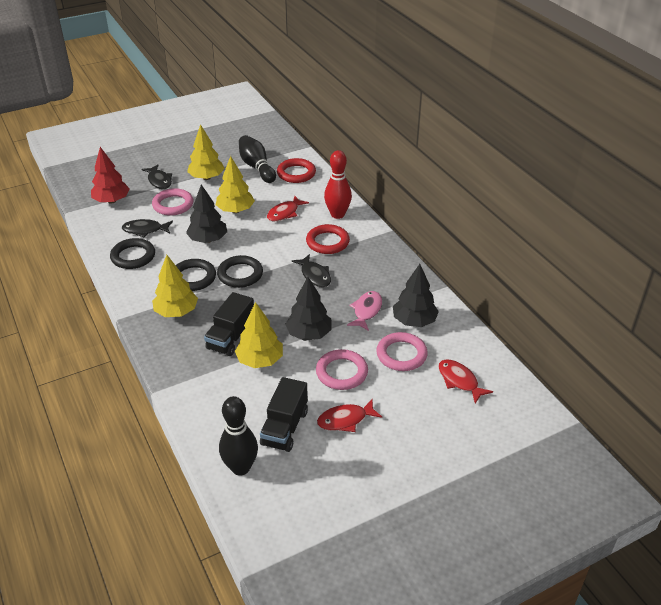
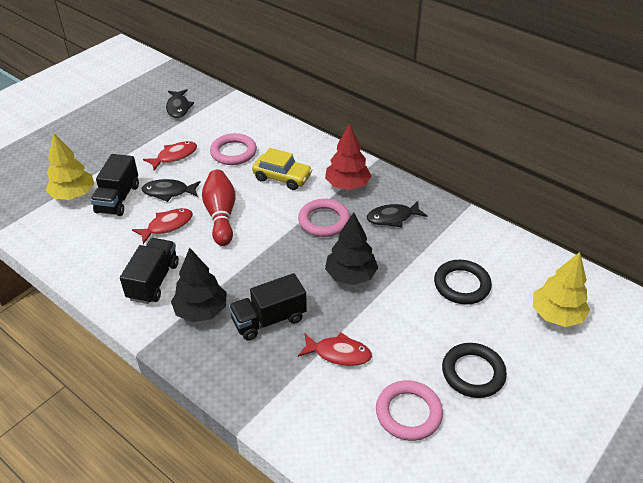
black bowling pin: [219,396,258,476] [239,135,276,183] = 2 -> none = 0
black ring: [110,238,155,269] [176,259,216,291] [217,255,263,288] = 3 -> [434,260,492,304] [442,343,507,398] = 2
black tree: [186,184,227,243] [285,277,332,341] [393,264,439,327] = 3 -> [171,248,227,323] [325,213,378,285] = 2
black truck: [204,292,254,356] [260,377,308,452] = 2 -> [90,154,139,216] [120,238,179,304] [229,273,307,341] = 3
pink fish: [347,291,382,331] = 1 -> none = 0
red ring: [277,158,316,183] [306,224,350,254] = 2 -> none = 0
yellow car: none = 0 -> [252,148,312,190] = 1
yellow tree: [152,255,198,317] [187,124,225,180] [216,156,255,213] [235,302,283,368] = 4 -> [46,133,94,200] [533,252,590,327] = 2

